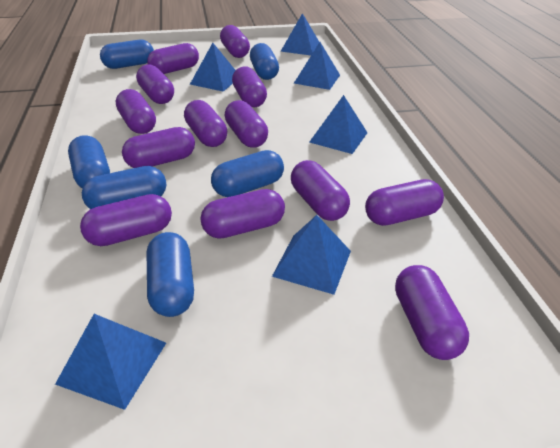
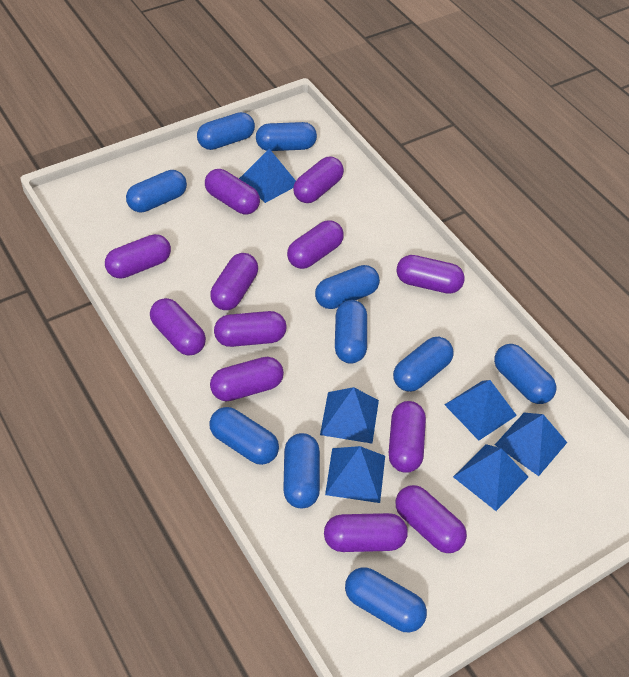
blue capsule: [68,135,110,188] [82,166,166,209] [100,40,154,69] [147,232,194,317] [211,150,284,197] [250,43,279,80] = 6 -> [126,170,187,213] [197,112,255,150] [209,407,279,465] [256,122,317,151] [283,433,320,508] [315,265,380,309] [335,300,367,364] [345,567,427,633] [393,337,454,392] [494,344,556,404] = 10
purple capsule: [80,194,172,246] [116,89,156,134] [122,127,195,168] [136,64,174,104] [147,43,199,74] [184,100,227,147] [200,189,285,239] [220,25,250,58] [225,100,268,148] [232,66,267,107] [291,160,350,221] [365,179,444,226] [395,265,469,360] = 13 -> [105,234,171,278] [150,298,206,356] [205,169,260,214] [210,253,258,310] [210,357,284,401] [214,311,286,347] [287,220,344,269] [293,157,344,203] [324,513,408,552] [389,401,426,473] [396,255,465,294] [396,485,467,553] = 12

